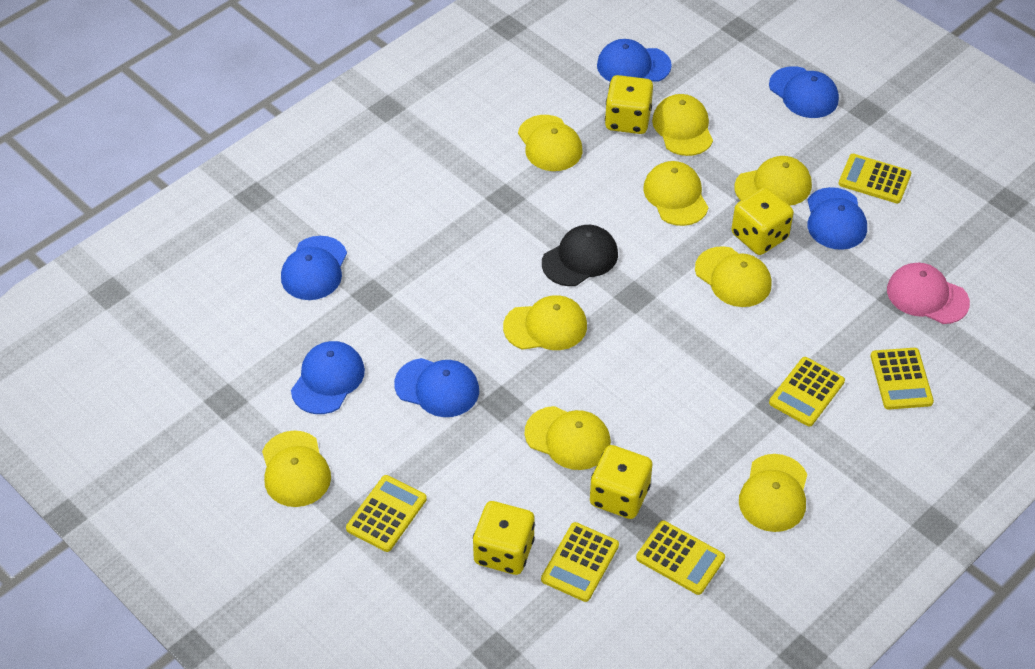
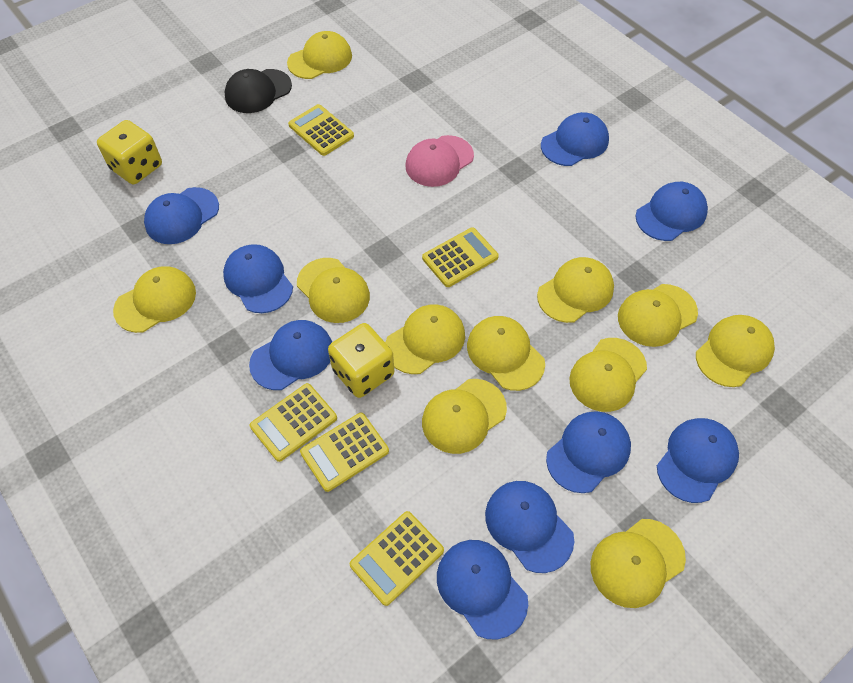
blue cap: [281,236,347,300] [291,341,365,414] [394,358,479,417] [597,39,672,82] [769,66,839,118] [807,187,867,250] = 6 -> [144,187,219,244] [223,244,293,313] [249,320,332,390] [437,540,528,640] [485,481,574,573] [541,112,609,166] [546,411,631,493] [635,182,708,241] [657,418,739,503] = 9
yellow calculator: [346,475,427,552] [541,522,619,602] [636,521,725,595] [769,357,845,427] [839,154,911,203] [871,348,934,409] = 6 -> [250,383,337,462] [288,104,354,156] [300,413,389,492] [350,511,444,606] [422,228,499,287] = 5
yellow cap: [262,430,331,507] [503,295,587,350] [518,115,583,171] [525,406,611,470] [643,161,709,226] [652,94,713,156] [695,246,772,307] [735,156,812,206] [739,454,807,532] = 9 -> [113,266,196,333] [287,31,352,79] [297,258,370,323] [385,304,465,374] [422,379,507,454] [467,316,545,391] [537,257,614,323] [569,338,647,412] [591,519,686,608] [618,284,698,347] [696,315,775,387] = 11
yellow dice: [473,501,535,575] [590,445,653,519] [605,75,653,134] [731,187,794,255] = 4 -> [97,120,162,184] [328,323,394,398] = 2

